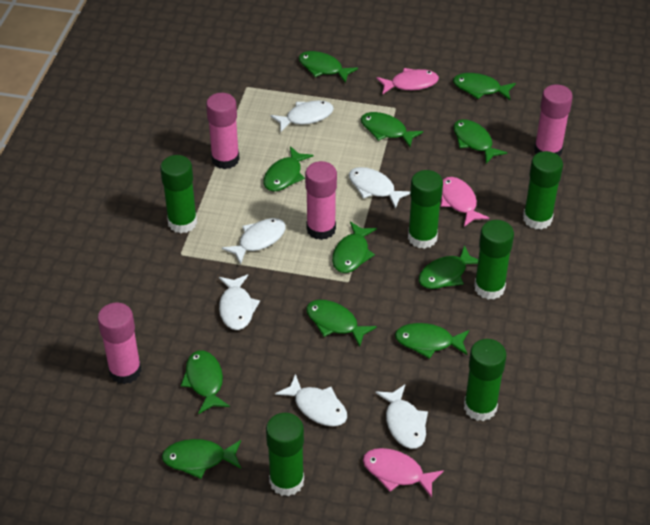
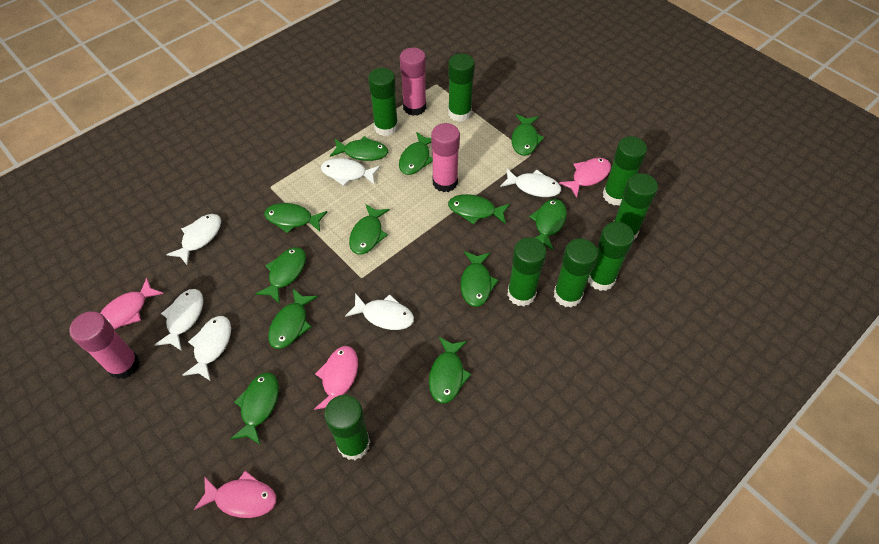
green fish: [162,439,241,479] [181,350,230,414] [264,146,313,191] [299,51,358,83] [306,300,377,347] [332,221,377,273] [361,112,423,147] [395,323,469,359] [419,245,478,289] [453,73,516,100] [454,119,507,163] = 11 -> [230,373,279,445] [256,247,306,304] [264,203,327,234] [268,288,318,349] [330,136,388,161] [349,204,390,254] [399,132,433,175] [429,337,471,403] [448,194,510,225] [460,251,499,307] [512,114,544,156] [529,199,567,250] = 12
green glue stick: [160,155,197,233] [266,413,304,496] [408,170,443,249] [464,339,506,421] [474,220,514,300] [523,151,563,230] = 6 -> [324,395,370,460] [368,68,398,136] [448,53,475,122] [507,237,547,307] [554,238,598,308] [588,222,634,291] [603,136,647,206] [613,173,658,239] = 8
pink fish: [363,448,444,498] [376,68,439,95] [441,177,489,227] = 3 -> [100,278,164,329] [194,470,277,518] [314,346,358,410] [559,158,611,198] = 4
pink glue stick: [98,303,142,384] [206,93,240,169] [305,161,337,240] [534,84,573,156] = 4 -> [69,311,140,379] [400,48,426,116] [431,123,460,192] = 3

